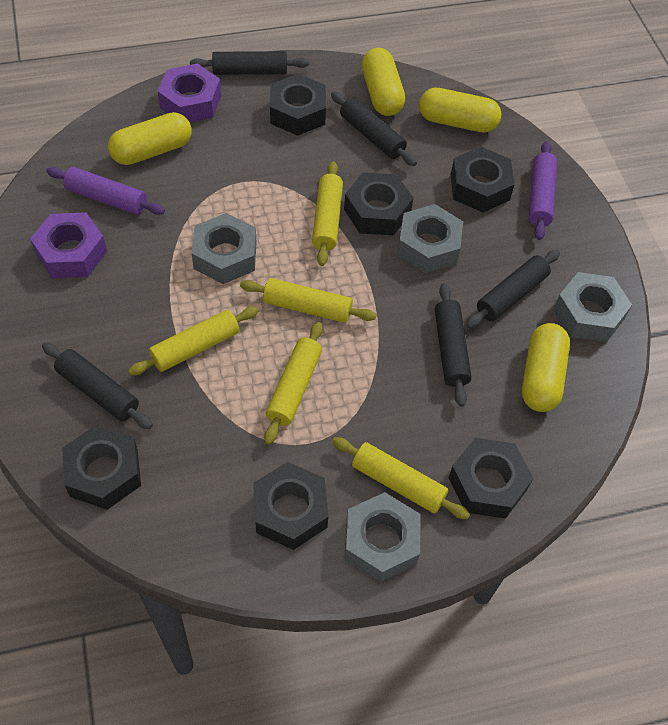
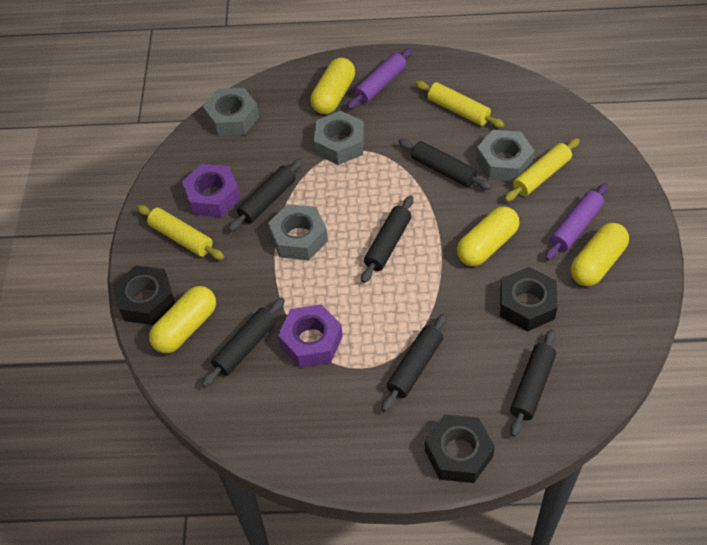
black nut: [62,425,141,510] [253,462,329,550] [270,74,326,136] [344,172,413,235] [449,438,533,519] [451,147,515,212] = 6 -> [113,265,175,325] [425,414,495,483] [500,267,558,331] = 3
black rolling pin: [42,342,153,429] [190,51,309,75] [331,91,417,166] [435,283,472,407] [466,250,560,328] = 5 -> [202,298,285,387] [228,159,303,232] [361,195,413,283] [382,313,447,412] [398,139,492,190] [510,329,556,437] = 6
yellow rolling pin: [128,307,258,375] [240,278,376,323] [264,322,323,445] [312,161,343,266] [332,437,470,519] = 5 -> [137,205,224,260] [415,81,505,128] [504,138,580,202] = 3

